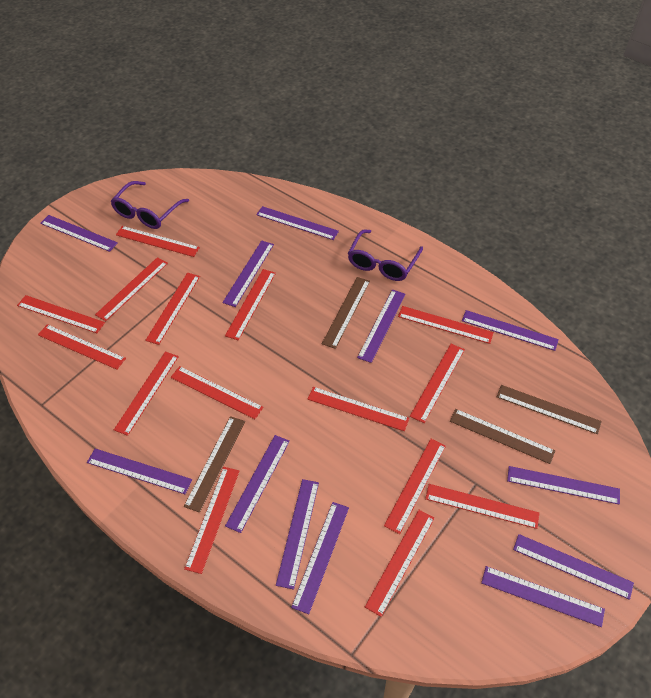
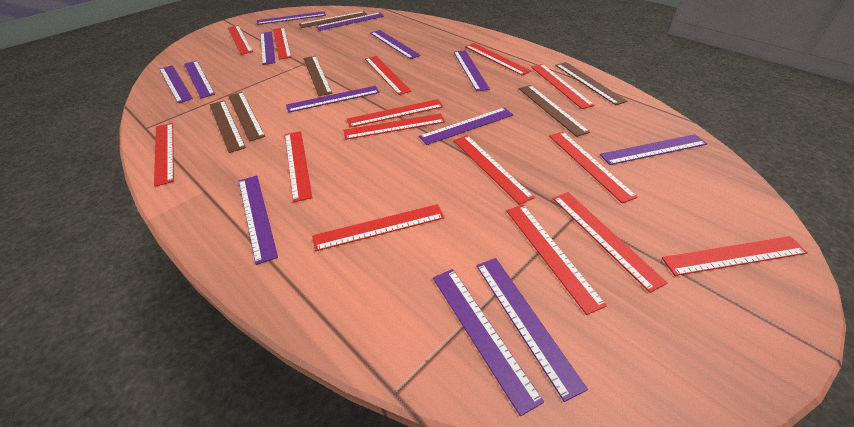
brown ruler: [184,416,245,513] [322,277,370,349] [450,409,555,464] [497,385,602,434] = 4 -> [209,101,246,153] [228,92,265,142] [299,11,367,28] [303,56,332,96] [519,85,590,137] [555,62,627,105] = 6
purple glasses: [111,181,189,229] [348,229,423,281] = 2 -> none = 0
purple ruler: [40,215,118,252] [87,449,192,494] [222,240,274,307] [225,435,290,533] [256,206,339,240] [276,479,319,590] [291,502,349,614] [357,290,406,363] [462,310,559,351] [481,566,605,627] [507,466,620,505] [513,534,634,600] = 12 -> [159,65,193,103] [184,61,215,98] [239,176,278,265] [257,11,326,25] [260,32,276,65] [286,86,380,113] [316,13,384,31] [370,30,421,59] [419,107,513,145] [433,269,544,416] [454,50,490,91] [476,258,588,402] [600,134,707,165] = 13

